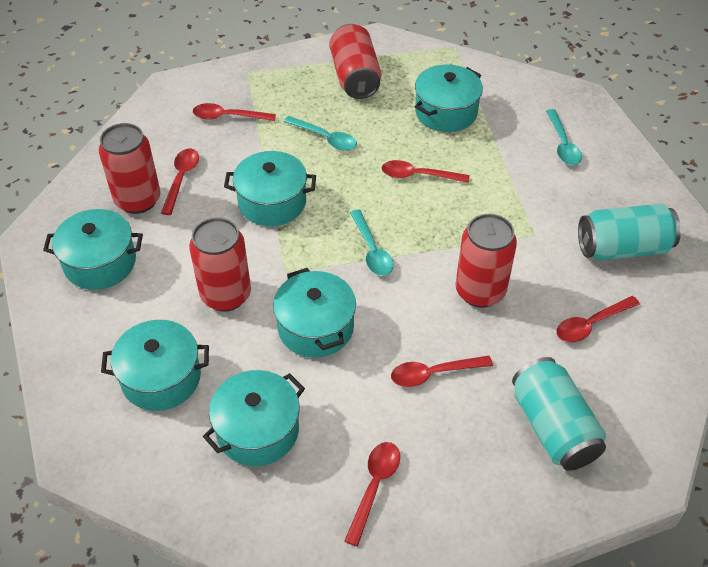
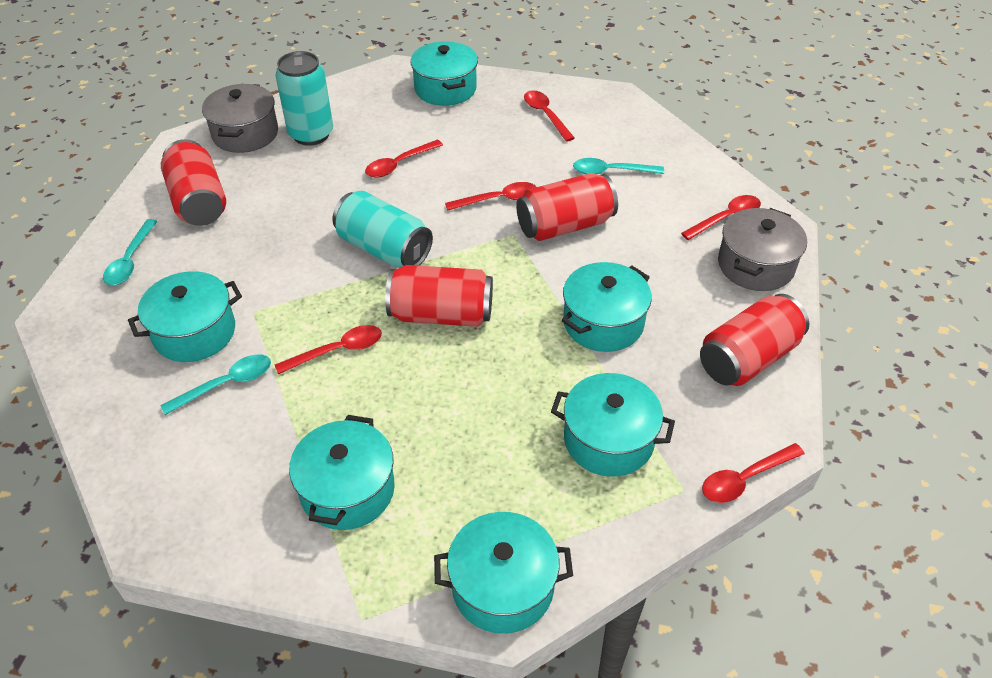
grey pot: none = 0 -> [202,84,278,153] [718,208,807,291] = 2

